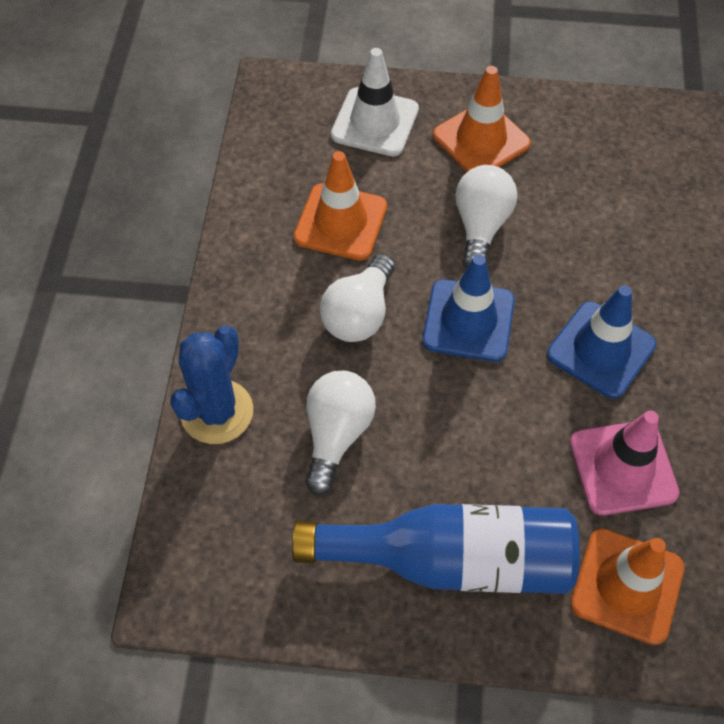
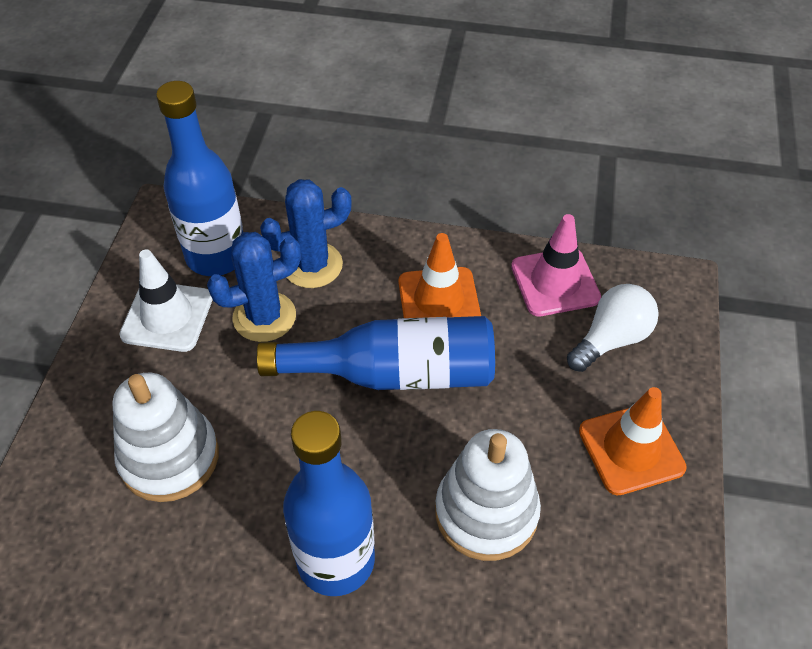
blue bottle: [292,504,579,594] = 1 -> [156,81,243,276] [256,316,495,390] [283,411,375,596] = 3
blue cactus: [170,325,253,444] = 1 -> [207,232,301,342] [260,179,352,288] = 2
blue traffic cone: [422,254,515,362] [547,285,656,399] = 2 -> none = 0
orange traffic cone: [294,151,387,260] [433,66,531,172] [571,528,685,645] = 3 -> [398,233,481,318] [579,387,687,496] = 2
white light bulb: [305,371,376,495] [320,254,395,342] [455,165,517,269] = 3 -> [567,284,659,372] = 1
white stacking toy: none = 0 -> [113,373,219,502] [435,429,541,561] = 2

